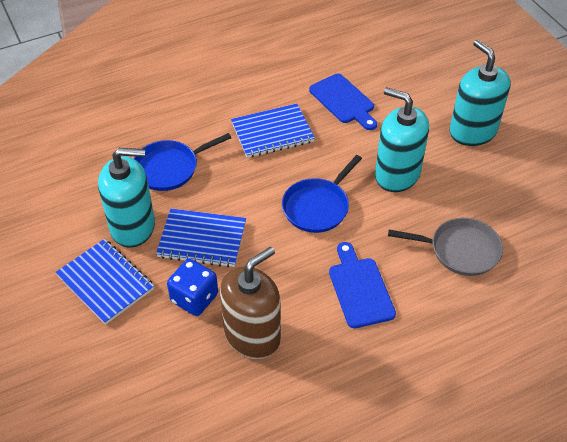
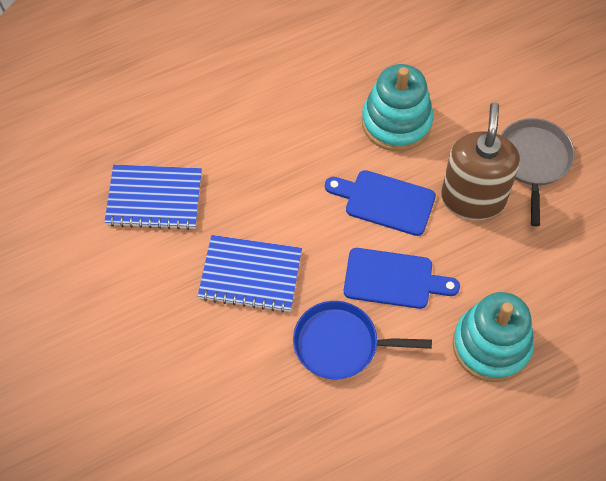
blue dice: [167,259,218,316] = 1 -> none = 0
blue notebook: [55,239,154,325] [156,209,246,267] [231,104,315,158] = 3 -> [105,165,202,230] [198,235,302,313] = 2
blue pan: [134,133,231,191] [282,155,362,233] = 2 -> [293,301,432,379] = 1
turquoise soap dispenser: [98,148,155,248] [375,87,429,192] [450,40,510,146] = 3 -> none = 0
turquoise stacking toy: none = 0 -> [362,64,434,151] [453,292,534,382] = 2

